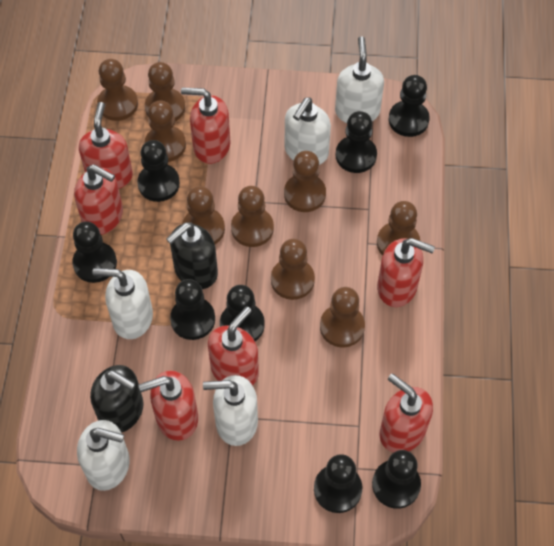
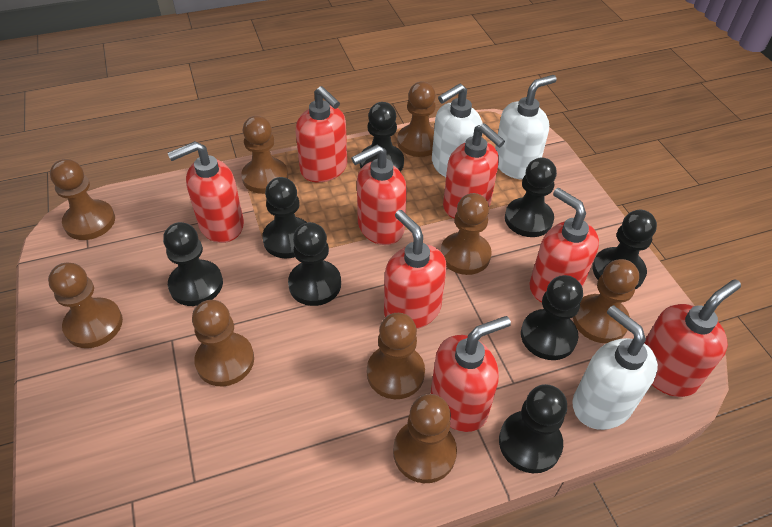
black soap dispenser: [90,365,144,433] [166,222,218,289] = 2 -> none = 0
red soap dispenser: [74,164,123,235] [79,102,133,189] [138,370,198,441] [181,87,231,164] [208,306,259,386] [377,238,435,307] [380,374,433,453] = 7 -> [168,141,244,243] [296,86,347,183] [351,145,407,245] [384,210,447,329] [430,316,511,432] [443,123,505,219] [529,188,599,302] [645,279,741,397] = 8
white soap dispenser: [77,420,130,491] [92,268,153,339] [203,375,258,446] [285,97,331,165] [335,36,384,123] = 5 -> [432,83,483,177] [495,75,557,180] [572,305,658,430] = 3

